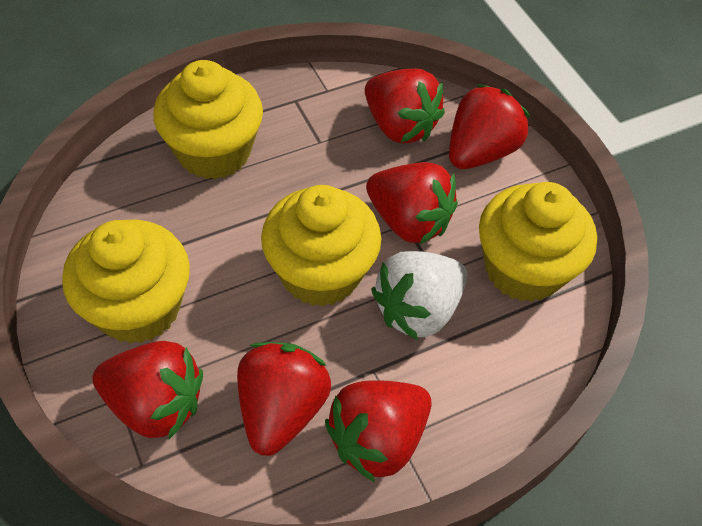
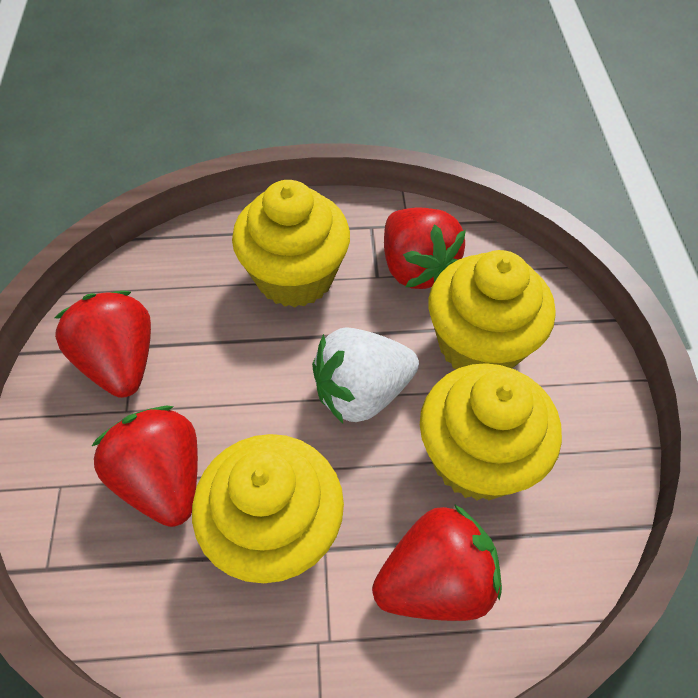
red strawberry: [92,341,203,439] [237,342,331,456] [325,380,431,482] [365,69,445,143] [366,162,458,244] [449,84,530,169] = 6 -> [55,291,151,398] [92,406,198,527] [372,504,502,621] [384,208,466,289] = 4

